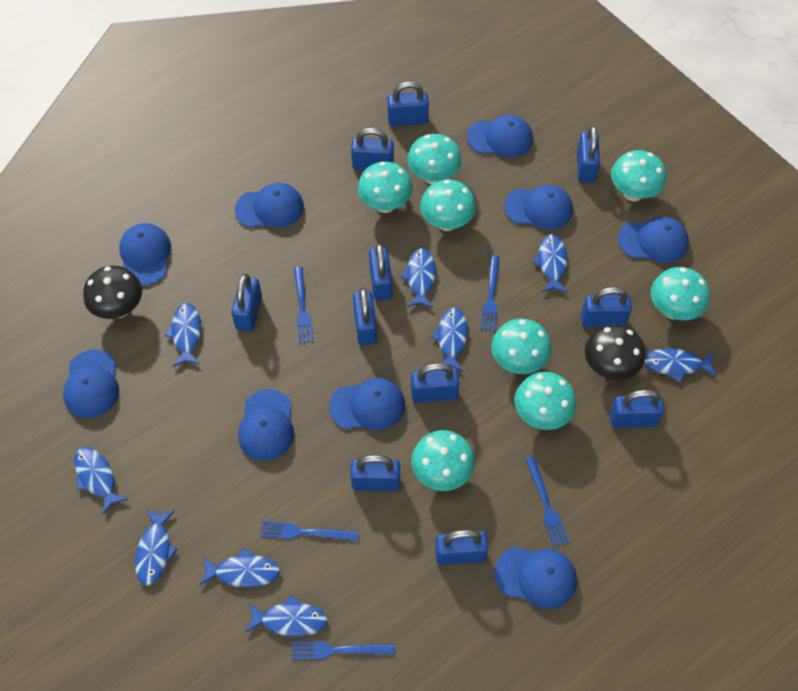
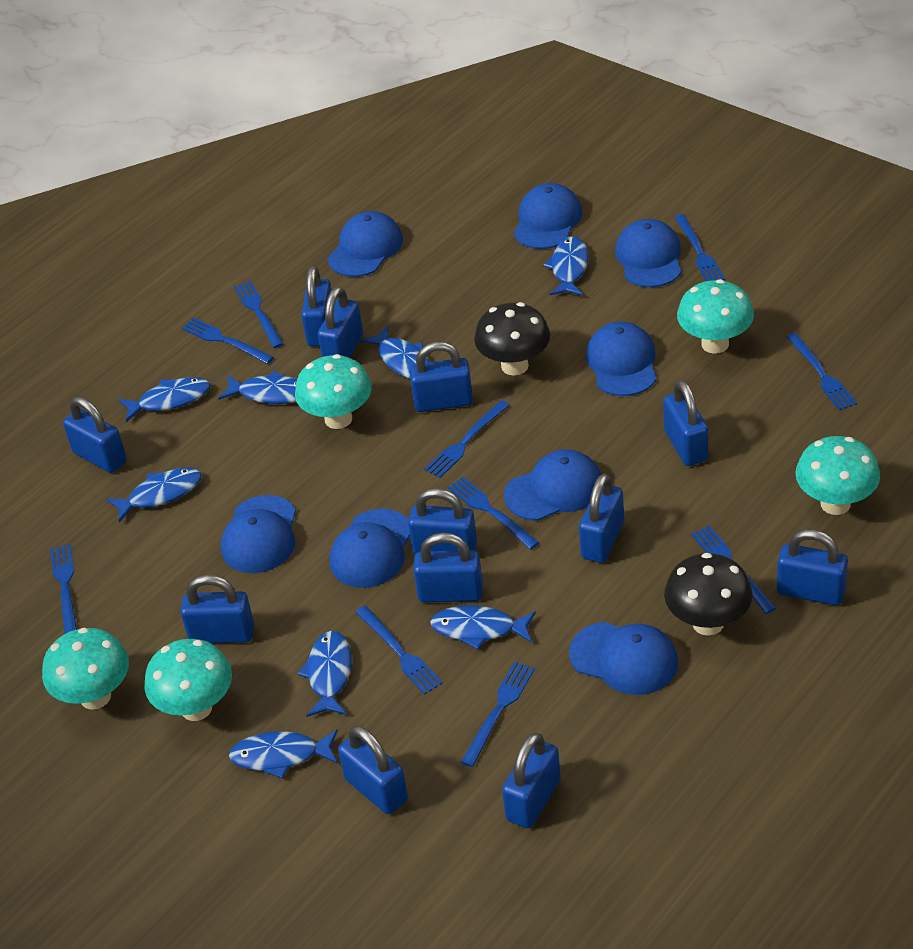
blue cap: [63,349,119,418] [119,223,171,286] [235,183,304,228] [238,389,294,461] [329,378,405,430] [467,115,533,158] [495,547,577,609] [504,185,573,230] [618,217,689,263] = 9 -> [221,495,296,573] [328,211,403,277] [330,509,410,588] [504,449,601,521] [514,183,583,249] [569,622,678,695] [586,322,656,396] [615,219,681,287] = 8
blue fish: [74,447,129,515] [135,509,177,586] [165,303,201,367] [200,548,280,588] [245,595,328,637] [400,248,436,308] [431,308,468,371] [532,234,568,293] [644,348,717,382] = 9 -> [107,467,202,523] [119,377,210,422] [218,371,297,404] [229,730,338,779] [298,631,352,717] [361,325,430,378] [430,605,536,649] [543,237,589,296] = 8
blue fork: [261,521,358,541] [292,641,394,660] [294,267,314,343] [481,255,500,331] [525,456,569,547] = 5 -> [50,544,77,634] [182,318,274,364] [234,280,284,348] [355,606,443,695] [424,400,509,478] [448,477,539,549] [461,662,535,767] [674,214,725,281] [691,526,776,614] [786,333,857,411] = 10
blue padlock: [231,274,262,332] [351,128,394,170] [351,455,400,491] [353,288,377,346] [369,243,392,301] [387,81,429,126] [411,363,459,403] [435,530,488,565] [577,126,600,182] [581,287,632,327] [610,390,664,428] = 11 -> [63,397,127,473] [181,574,254,643] [301,266,332,347] [318,286,363,358] [338,726,408,814] [408,488,477,554] [409,342,473,412] [413,533,483,603] [502,732,561,828] [579,474,624,563] [663,380,708,466] [777,529,848,605] = 12
turquoise mushroom: [358,162,413,213] [407,134,462,185] [412,430,475,491] [420,180,476,231] [491,318,551,374] [515,372,576,430] [611,150,666,202] [651,267,710,320] = 8 -> [42,628,129,710] [144,639,232,721] [295,354,372,429] [677,279,754,354] [795,436,880,515] = 5

